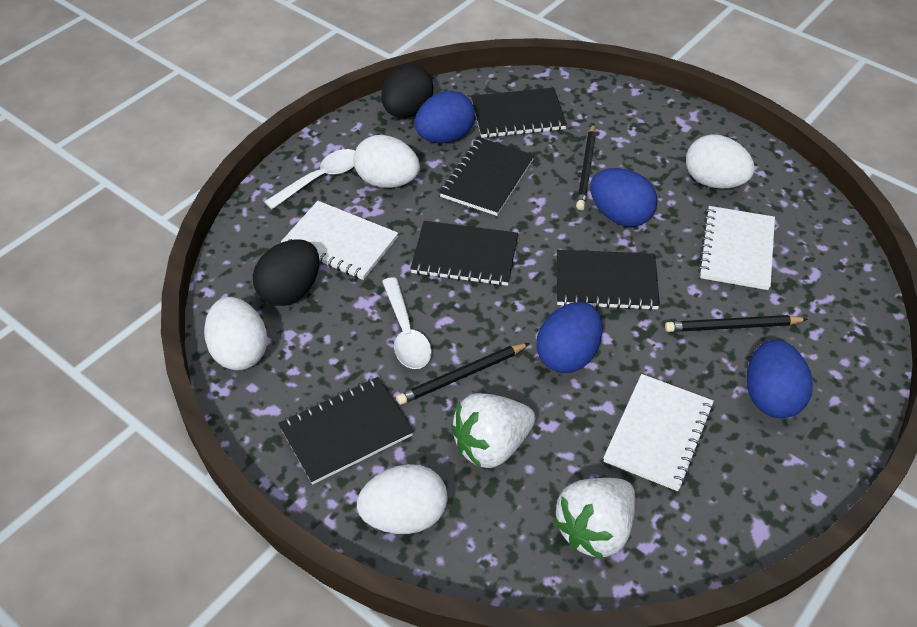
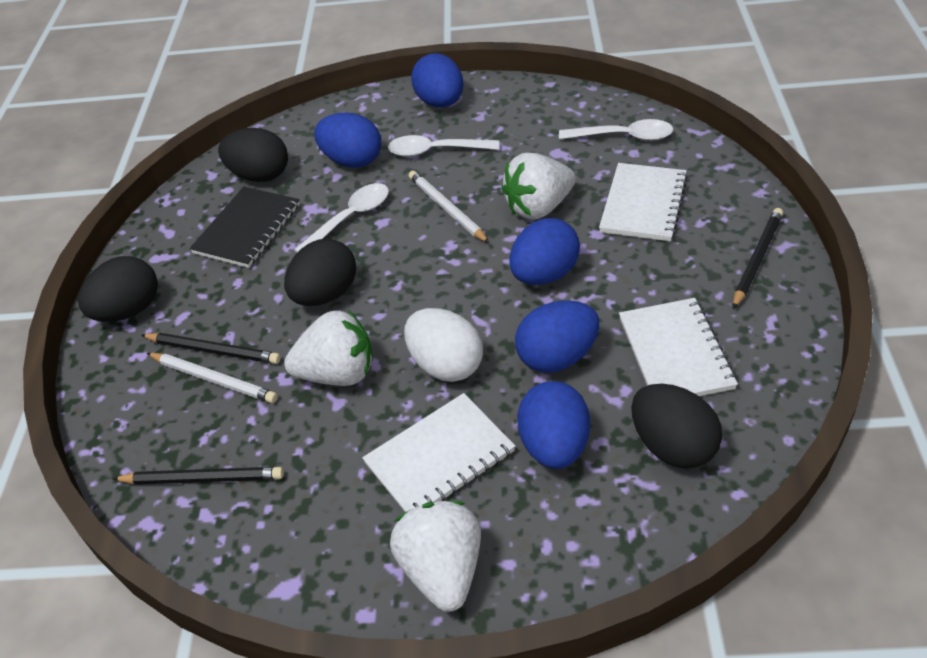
black egg: [253,239,319,306] [381,64,433,118] = 2 -> [78,256,158,322] [218,128,288,182] [284,239,356,306] [631,384,722,469] = 4
black notebook: [278,377,414,485] [410,221,518,286] [439,137,535,216] [471,87,567,138] [557,250,660,310] = 5 -> [190,187,300,268] = 1
blue egg: [414,91,475,143] [536,302,602,373] [590,168,658,227] [747,340,813,418] = 4 -> [314,112,381,168] [411,53,463,107] [509,218,580,285] [515,300,599,373] [517,381,590,469] = 5
white egg: [204,297,267,370] [354,135,420,188] [357,464,448,534] [686,134,755,189] = 4 -> [404,308,483,382] = 1
white pencil: none = 0 -> [147,353,278,403] [408,171,489,243] = 2
white spoon: [264,149,355,209] [382,277,432,369] = 2 -> [294,183,389,253] [388,135,499,157] [559,119,673,141] = 3
white strawberry: [451,393,535,468] [553,478,635,559] = 2 -> [284,310,373,386] [390,501,481,612] [502,153,576,220] = 3

